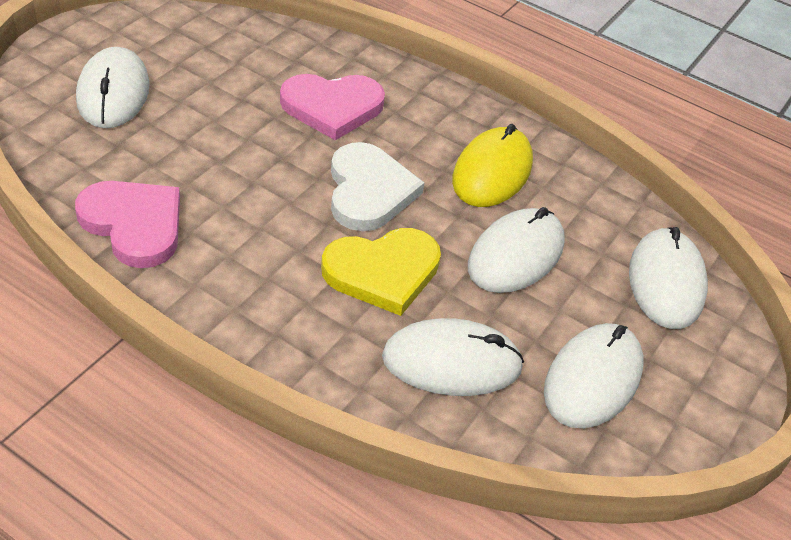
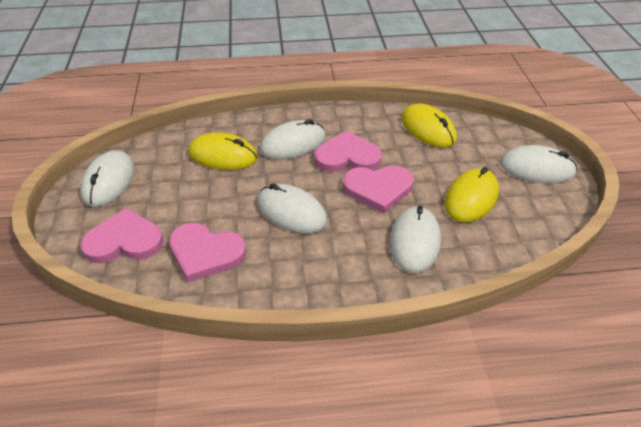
pink heart: [75,181,180,268] [280,74,385,140] = 2 -> [80,208,164,263] [169,223,246,282] [314,130,382,172] [343,165,413,213] = 4
white heart: [331,142,424,231] = 1 -> none = 0
yellow heart: [321,228,441,316] = 1 -> none = 0
yellow mouse: [452,124,533,207] = 1 -> [188,132,258,170] [401,103,457,147] [444,167,499,222] = 3

